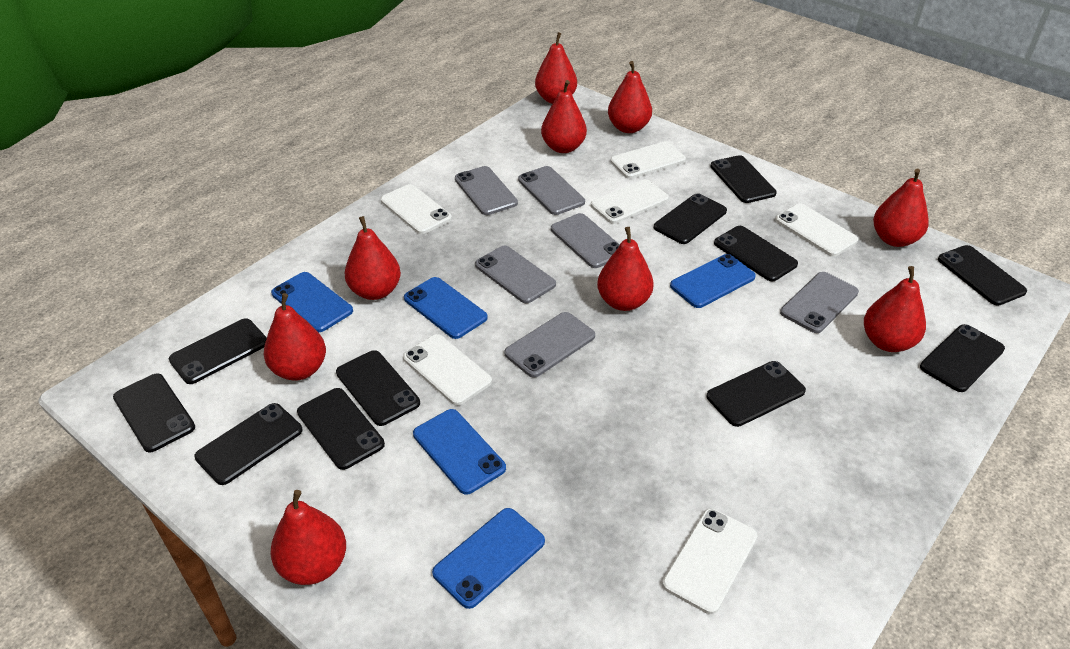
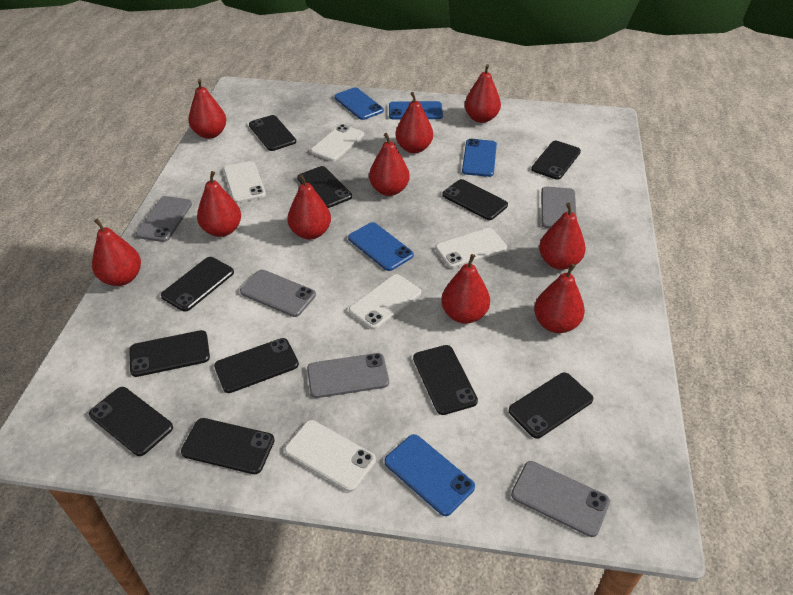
grey phone: [455,166,518,215] [475,246,556,303] [504,312,595,378] [518,166,585,215] [551,213,620,268] [780,272,859,333] = 6 -> [136,196,192,242] [240,270,316,317] [307,353,389,398] [511,461,610,537] [541,187,576,228] = 5
red pear: [264,293,326,381] [270,490,346,585] [345,216,401,300] [535,32,577,104] [541,80,587,153] [597,227,654,311] [608,61,652,133] [864,266,926,352] [873,169,929,247] = 9 -> [92,219,141,286] [188,79,227,139] [197,171,241,237] [287,174,331,239] [369,133,410,196] [395,92,433,153] [441,254,490,324] [465,64,501,123] [534,264,585,333] [539,203,586,270] = 10
white phone: [381,184,452,234] [403,334,492,405] [591,179,669,224] [611,141,686,179] [662,508,758,614] [775,203,858,256] = 6 -> [223,161,266,203] [284,420,376,492] [311,124,364,161] [349,274,421,330] [435,228,507,268] = 5

